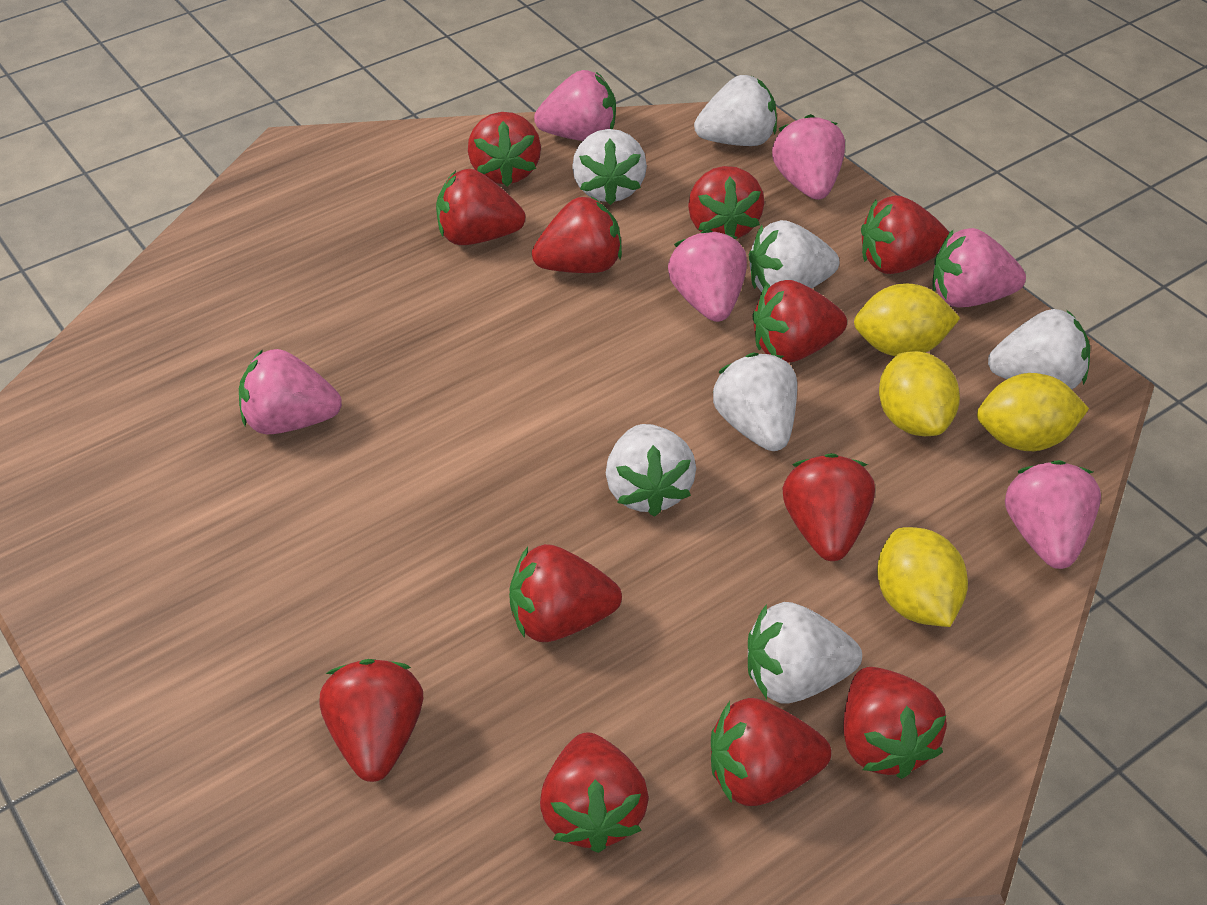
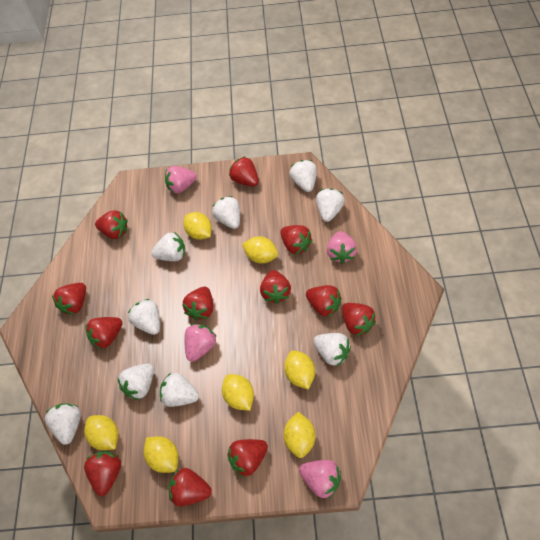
pink strawberry: [239,349,342,434] [534,70,616,141] [668,229,747,322] [772,114,845,200] [932,228,1026,307] [1005,460,1101,569] = 6 -> [165,166,197,193] [184,324,217,362] [299,460,341,499] [327,231,357,264] = 4
white strawberry: [572,129,647,205] [606,424,696,517] [694,75,777,146] [713,352,797,451] [748,602,862,704] [749,220,839,292] [988,309,1090,389] = 7 -> [45,403,81,445] [117,364,154,400] [128,299,160,335] [151,232,185,261] [160,373,199,407] [212,196,240,229] [289,160,317,192] [314,333,351,367] [316,188,345,222] = 9
yellow lemon: [854,283,960,356] [877,527,968,627] [879,351,960,436] [977,373,1089,451] = 4 -> [84,415,118,450] [144,436,178,473] [184,212,212,240] [222,374,254,411] [242,236,278,263] [284,350,315,390] [284,412,315,458] = 7

